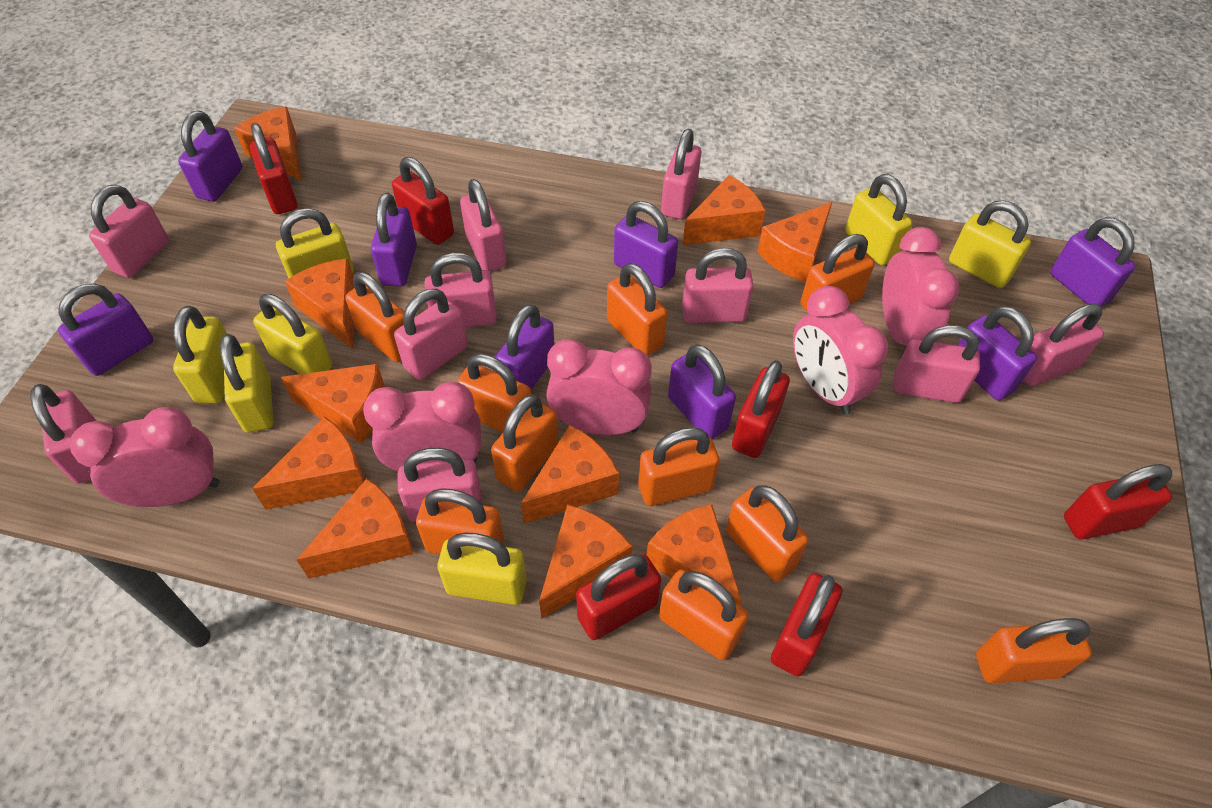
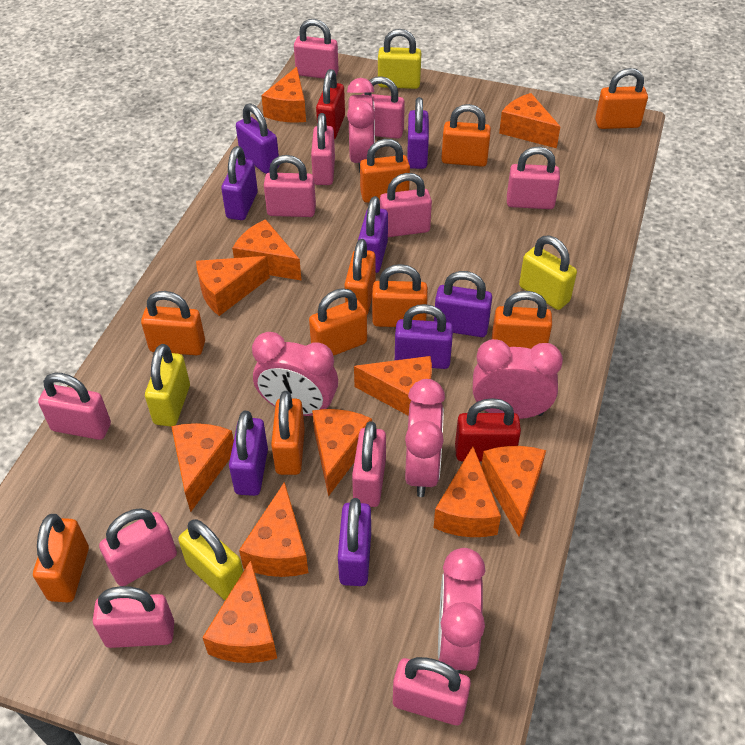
orange cheese: [234,107,302,181] [252,416,365,510] [281,364,385,444] [285,259,355,349] [296,479,413,579] [521,425,619,523] [539,504,632,619] [647,504,742,606] [682,175,766,245] [757,202,832,282] = 10 -> [171,423,234,512] [196,256,270,316] [202,560,277,663] [232,219,302,281] [239,482,308,577] [261,67,306,123] [312,409,372,497] [354,356,432,416] [434,447,501,537] [481,446,546,536] [499,93,560,148] = 11
pink padlock: [30,384,97,484] [89,184,169,278] [394,289,468,380] [398,448,482,522] [424,253,497,328] [460,179,507,271] [661,129,701,219] [682,248,754,323] [894,325,980,403] [1023,303,1104,386] = 10 -> [38,373,111,440] [93,586,174,648] [99,508,177,586] [264,155,316,217] [294,19,339,79] [311,113,335,185] [352,421,386,507] [361,76,405,139] [380,173,432,237] [393,657,471,725] [507,147,560,209] = 11
red padlock: [250,123,298,214] [392,157,454,245] [576,554,661,640] [732,360,790,458] [771,573,842,676] [1064,464,1172,540] = 6 -> [316,69,345,139] [455,398,521,461] = 2
yellow padlock: [173,306,227,403] [220,334,273,433] [253,294,332,374] [276,208,354,278] [437,532,527,605] [845,174,912,265] [949,201,1031,288] = 7 -> [145,344,190,427] [178,519,243,600] [378,29,421,89] [519,236,577,310] = 4

